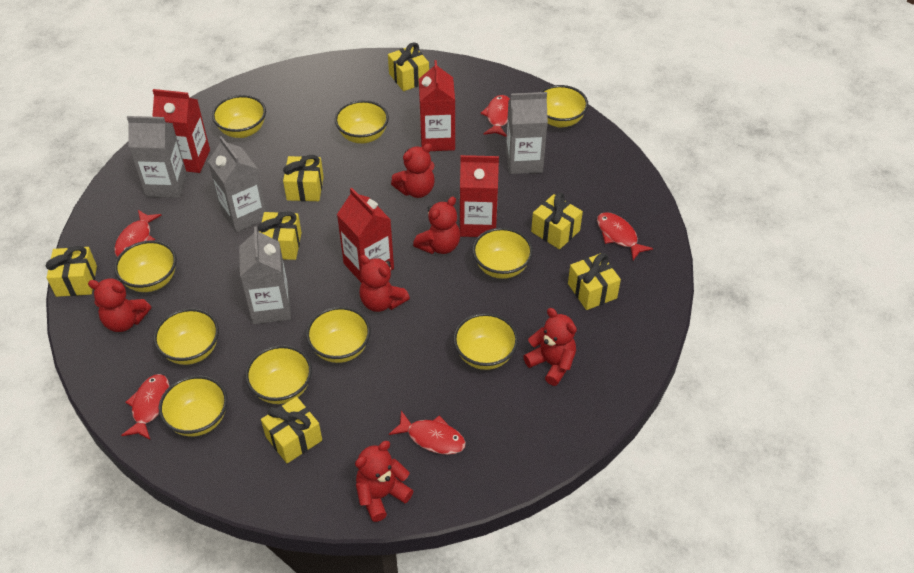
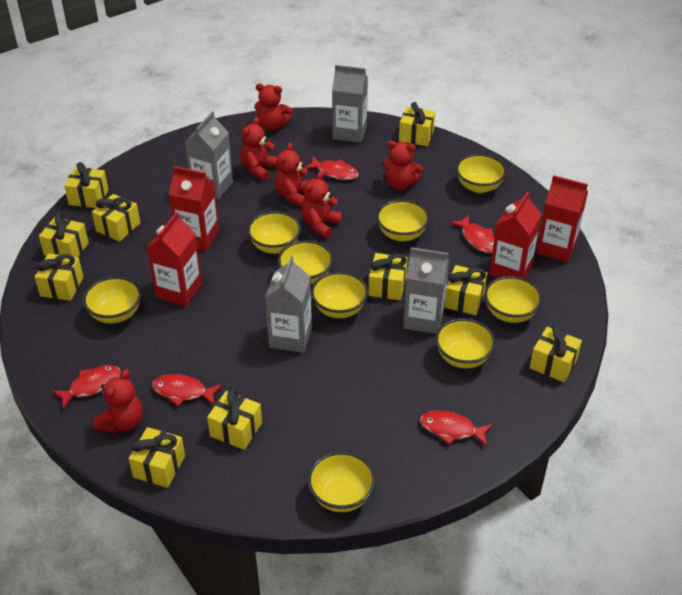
yellow bowl: [114,240,177,292] [153,308,219,365] [159,375,228,437] [212,95,266,138] [245,345,312,404] [306,307,371,363] [335,100,389,143] [453,313,518,370] [472,228,533,279] [540,85,588,127] = 10 -> [83,276,141,323] [247,211,301,254] [278,240,333,284] [308,451,376,512] [311,272,368,318] [376,200,430,241] [435,318,496,368] [456,154,507,193] [484,276,542,323] = 9
yellow gift: [46,246,97,297] [258,211,302,260] [261,397,322,463] [283,155,324,201] [388,42,429,91] [531,192,583,249] [568,253,621,310] = 7 -> [35,253,84,301] [39,212,89,257] [64,162,109,208] [92,194,140,242] [128,427,185,488] [207,388,262,450] [369,253,408,300] [399,102,435,146] [444,265,487,315] [530,324,582,382] = 10

